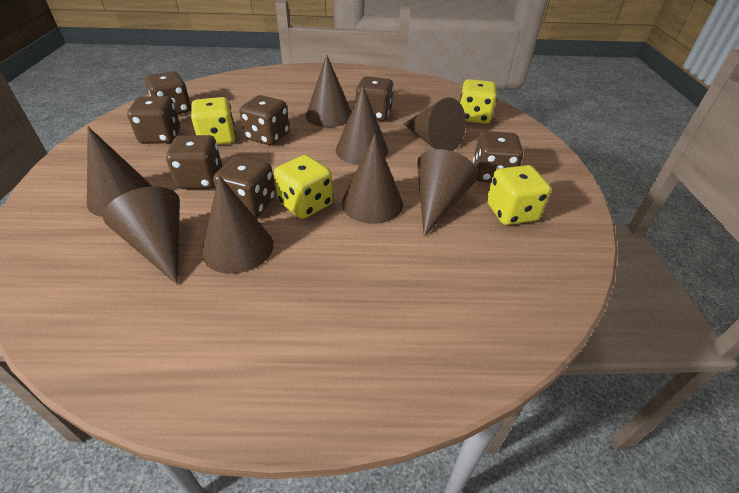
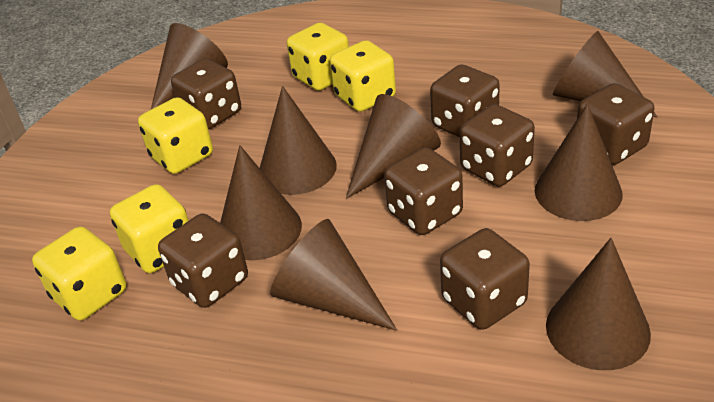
yellow dice: [191,97,236,145] [274,155,333,219] [459,79,497,124] [487,165,551,225] = 4 -> [32,226,126,321] [110,184,189,273] [138,97,213,174] [287,23,349,91] [330,40,396,112] = 5

